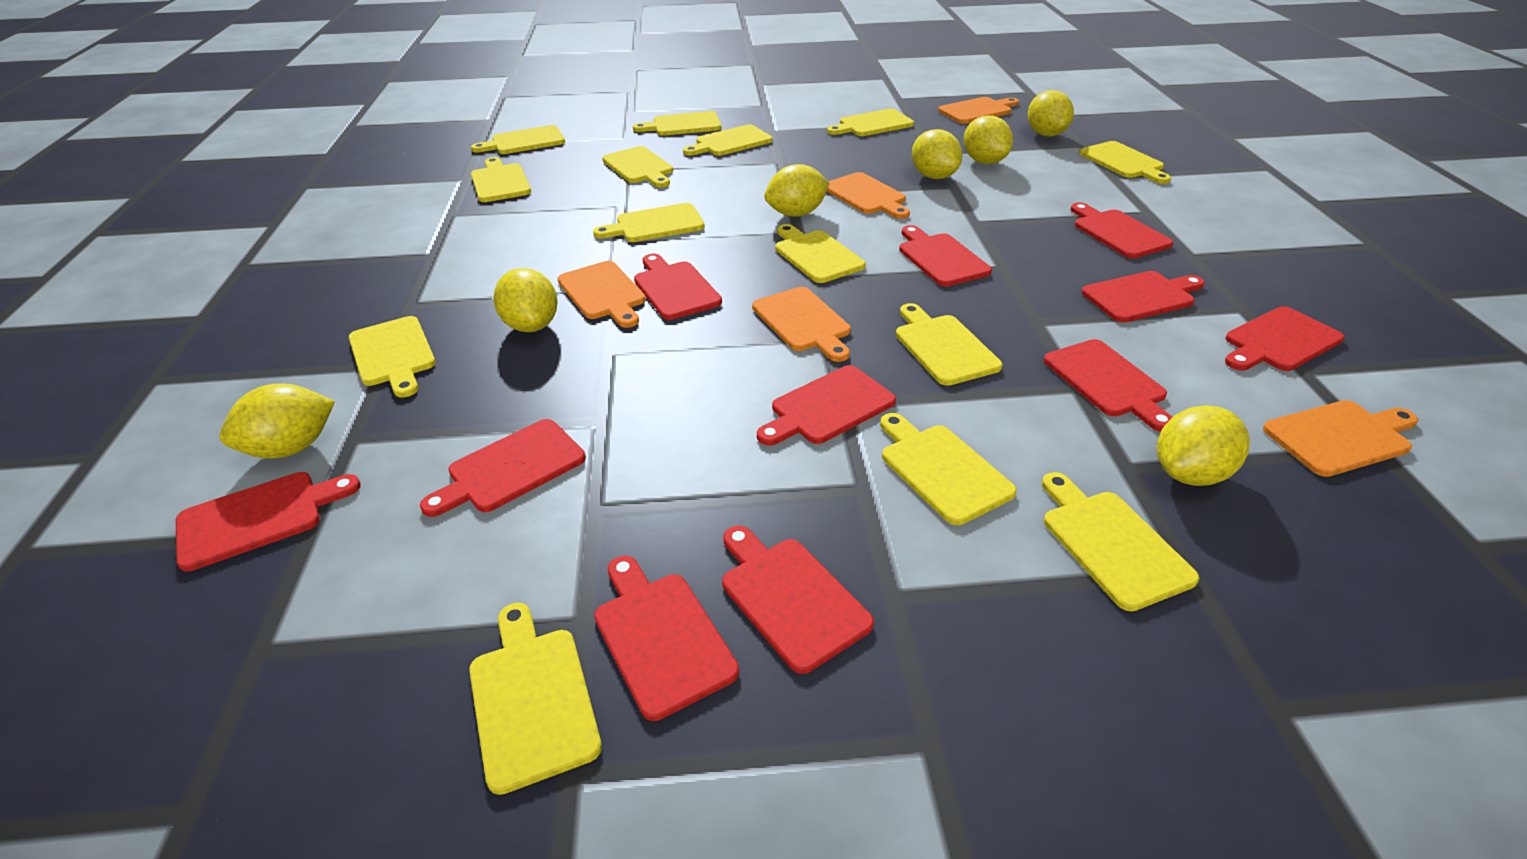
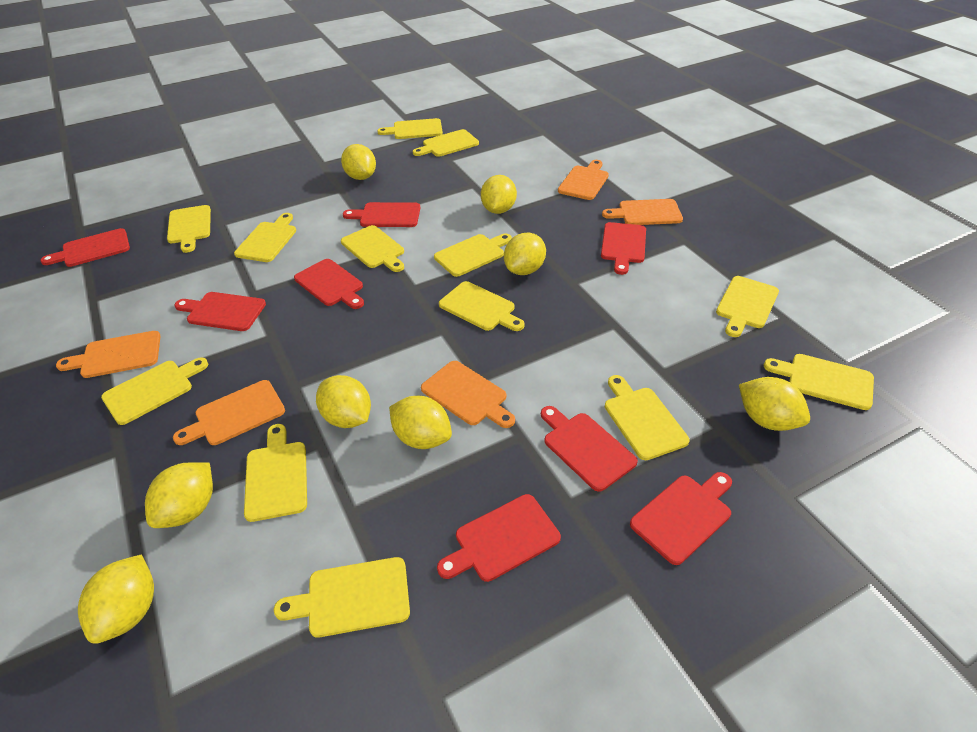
red cutting board: [176,472,361,572] [420,419,586,517] [594,556,739,721] [634,253,722,320] [722,526,874,674] [757,365,896,446] [899,225,992,287] [1044,339,1172,432] [1070,202,1173,259] [1082,271,1205,323] [1225,306,1345,371] = 11 -> [40,228,130,267] [175,292,266,331] [294,259,364,309] [343,202,420,227] [437,494,561,582] [541,406,638,492] [601,222,646,275] [630,472,732,565] = 8
yellow cutting board: [349,316,436,398] [469,603,602,795] [471,125,565,154] [471,157,531,202] [593,203,705,242] [602,146,673,187] [633,111,721,136] [683,124,773,156] [775,224,866,283] [827,108,914,136] [880,413,1017,525] [896,303,1002,386] [1042,472,1199,611] [1079,141,1171,184] = 14 -> [101,357,208,425] [167,205,211,253] [234,213,296,262] [244,424,307,522] [274,557,410,637] [341,225,404,272] [377,118,443,139] [412,129,479,157] [434,233,512,277] [439,281,525,331] [605,375,690,460] [716,276,779,337] [764,354,874,410] = 13
yellow lemon: [219,384,335,459] [493,268,557,332] [764,164,830,217] [912,129,962,179] [963,115,1013,164] [1028,90,1074,136] [1157,405,1250,486] = 7 -> [78,554,154,644] [145,462,213,528] [316,375,371,428] [341,144,376,180] [389,396,452,449] [481,175,517,214] [504,233,546,275] [739,377,810,431] = 8

